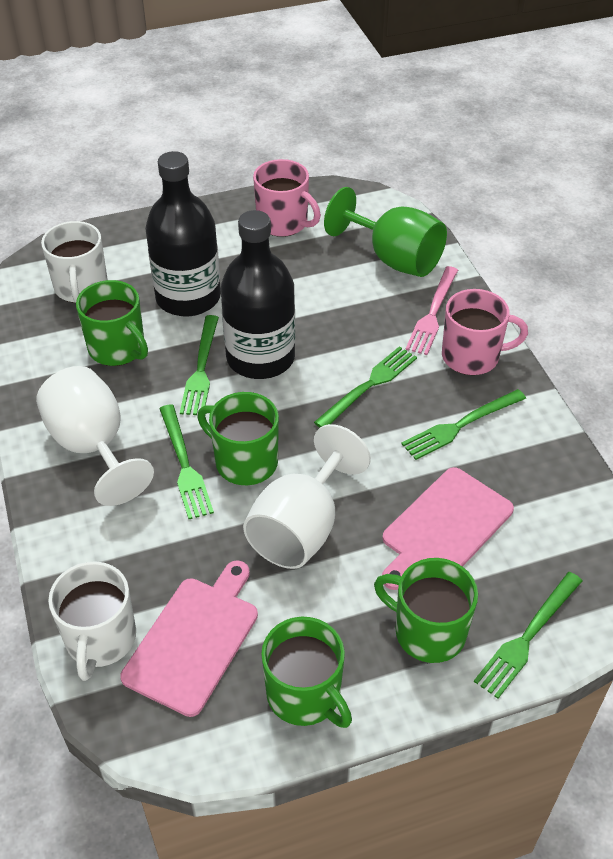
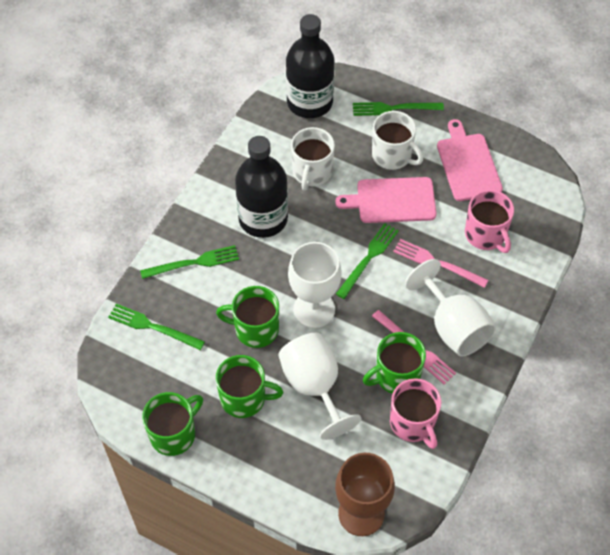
brown goblet: none = 0 -> [335,453,395,536] = 1
green fork: [159,404,214,519] [180,315,219,415] [314,346,417,428] [401,389,526,460] [474,572,582,699] = 5 -> [108,304,205,350] [140,245,239,279] [336,223,399,299] [353,102,444,116] = 4
green goblet: [324,187,447,277] = 1 -> none = 0
pink fork: [406,266,458,355] = 1 -> [372,310,456,385] [393,239,488,288] = 2
white goblet: [36,366,154,506] [243,424,371,569] = 2 -> [278,333,362,440] [288,242,342,328] [405,259,496,357] = 3

